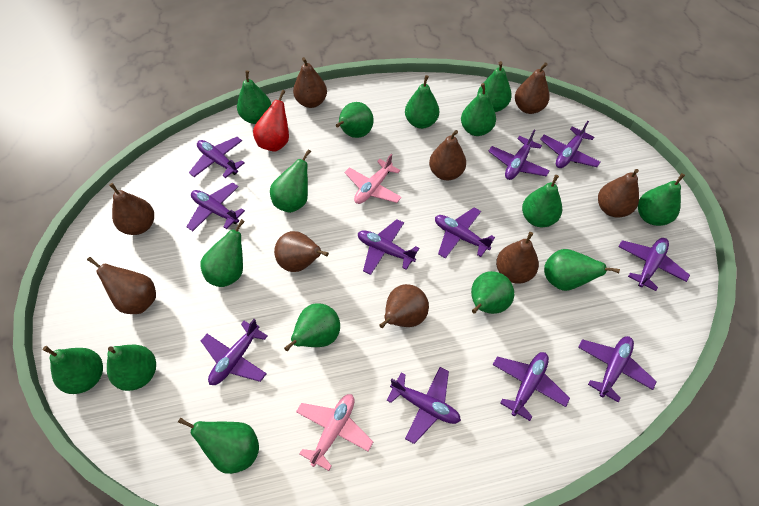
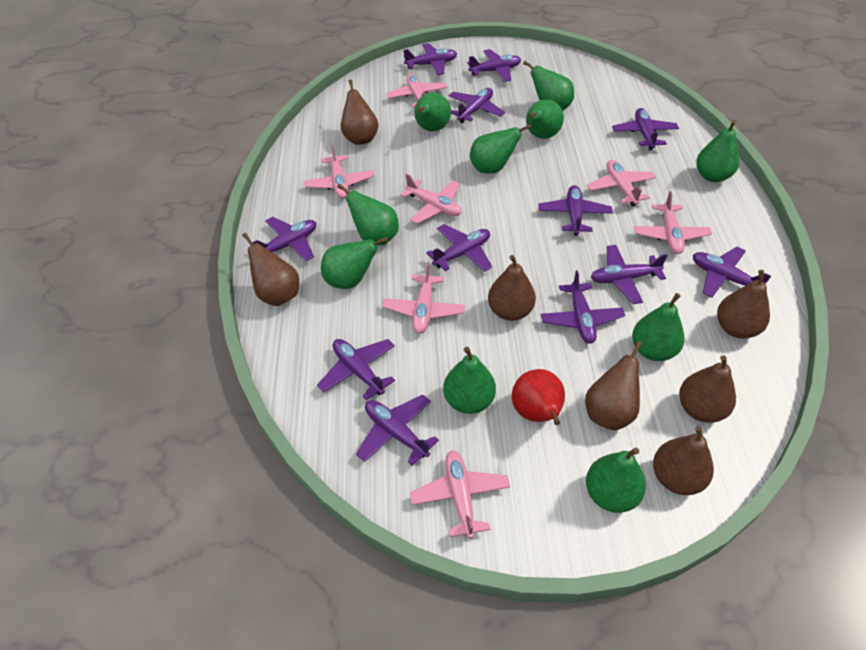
brown pear: [87,257,156,314] [109,183,154,235] [274,231,329,272] [293,57,327,108] [379,284,429,328] [429,130,466,180] [496,232,539,284] [515,62,550,114] [598,169,639,217] = 9 -> [242,233,299,306] [341,79,378,145] [488,255,536,321] [585,341,642,430] [653,426,714,495] [679,355,736,423] [717,270,770,338] = 7
green pear: [43,346,103,394] [107,345,156,391] [178,418,259,474] [201,219,245,287] [237,70,271,124] [270,149,311,213] [284,303,340,351] [336,102,374,138] [405,75,439,129] [461,83,496,136] [471,271,514,314] [477,61,512,112] [522,175,562,227] [544,249,620,291] [638,173,685,226] = 15 -> [321,237,388,289] [337,184,399,245] [414,93,451,131] [443,347,496,414] [470,124,531,174] [523,61,574,111] [526,99,564,139] [586,448,646,513] [632,293,684,361] [696,120,739,182] = 10
pink plane: [296,394,373,471] [345,154,402,204] = 2 -> [304,144,374,199] [382,262,465,334] [386,73,447,108] [400,174,461,224] [410,450,510,539] [587,160,656,206] [634,191,712,254] = 7
purple plane: [187,182,245,231] [189,137,245,178] [201,319,268,385] [358,219,419,275] [386,367,461,444] [435,207,495,259] [488,130,550,180] [493,352,570,421] [540,121,600,168] [578,336,657,403] [618,238,690,291] = 11 -> [252,217,316,261] [317,339,395,400] [356,395,439,466] [404,43,457,75] [426,224,492,272] [449,88,505,123] [467,49,521,82] [538,185,613,236] [541,270,625,344] [591,245,668,304] [612,108,679,150] [693,247,771,297] = 12

